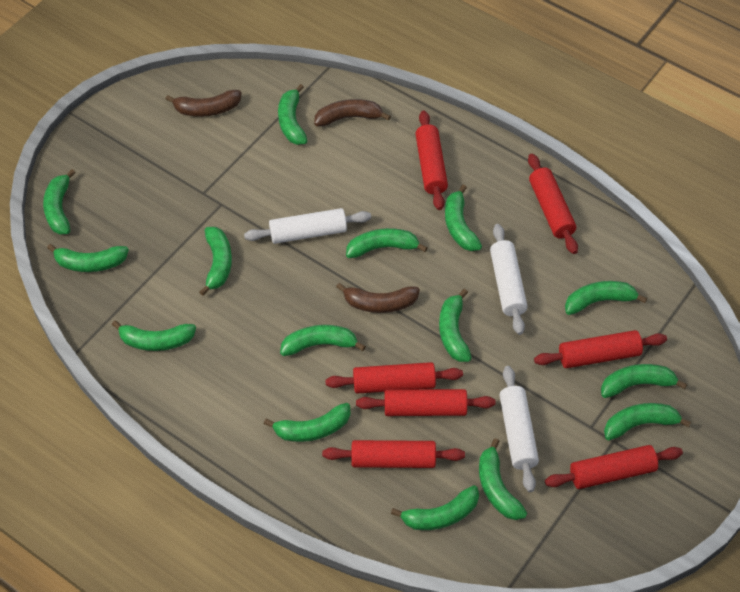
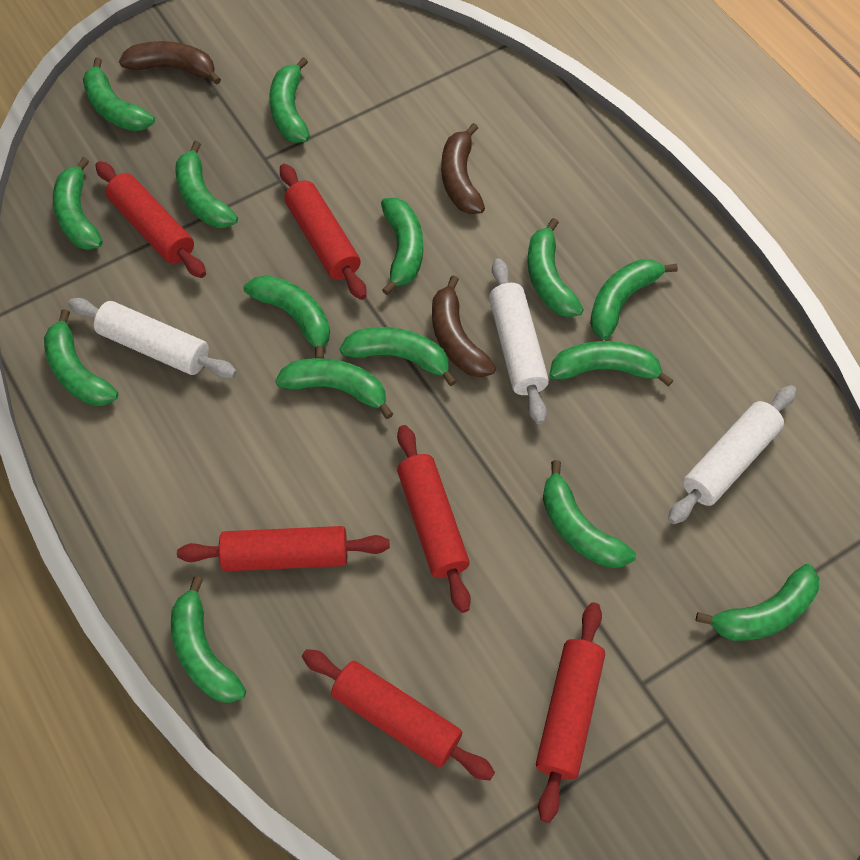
red rolling pin: [322,440,465,468] [325,362,463,394] [356,389,496,416] [415,110,448,210] [528,154,578,254] [534,330,667,368] [545,445,683,489] = 7 -> [95,161,206,278] [177,526,390,571] [280,164,367,300] [302,649,495,781] [397,425,471,613] [536,602,605,823] = 6

